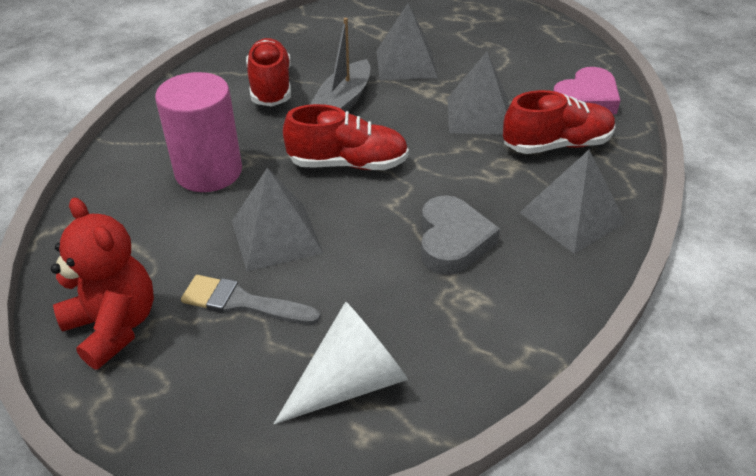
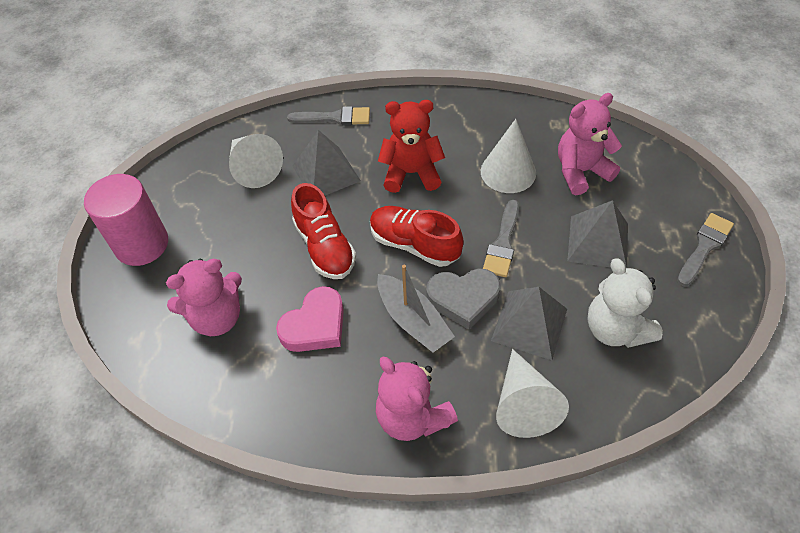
grey brush: [181,275,320,325] = 1 -> [287,106,370,126] [483,200,519,277] [677,213,734,286] = 3
grey pyramid: [232,168,323,271] [376,3,438,80] [447,52,509,135] [519,150,625,254] = 4 -> [293,130,361,196] [491,287,567,360] [567,200,628,268] = 3
pink teddy bear: none = 0 -> [166,259,242,336] [376,356,458,441] [558,93,622,195] = 3
red shoe: [246,38,291,107] [283,104,409,170] [503,90,615,154] = 3 -> [291,183,356,279] [370,206,464,267] = 2
white cone: [274,302,408,424] = 1 -> [229,134,283,188] [481,119,536,193] [496,349,569,438] = 3
white teddy bear: none = 0 -> [587,258,663,348] = 1

